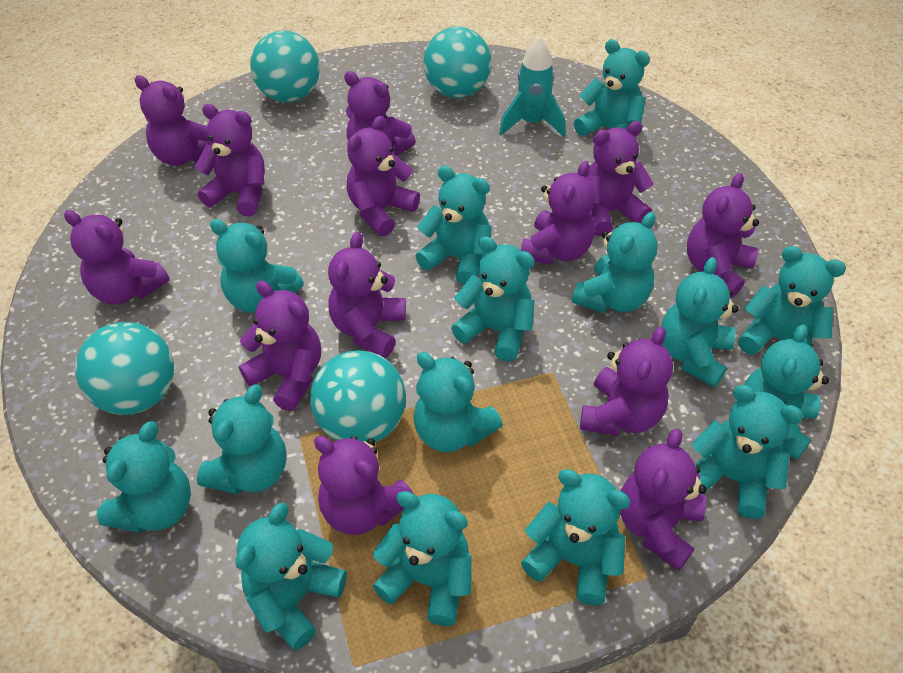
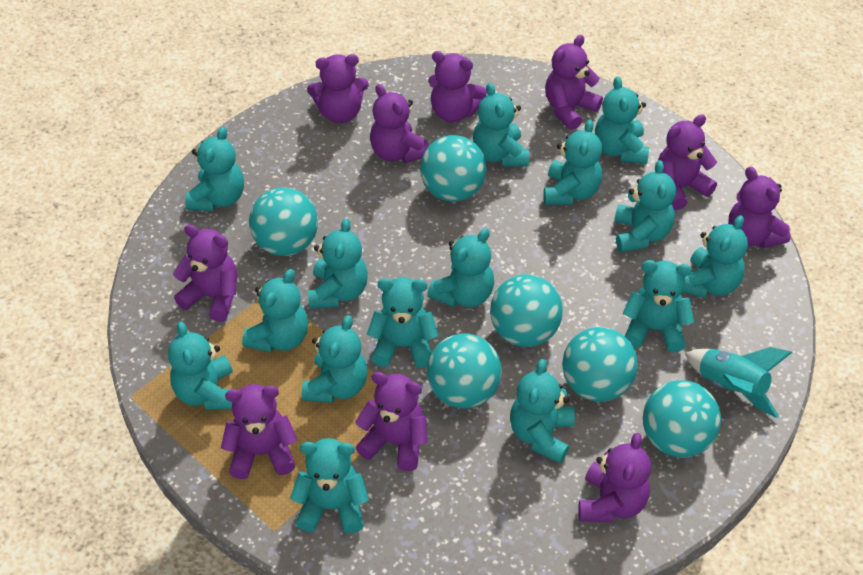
purple teddy bear: [64,210,170,305] [134,75,212,166] [195,104,265,216] [239,281,321,411] [314,436,414,535] [328,232,406,358] [344,71,416,156] [347,116,420,236] [521,161,596,265] [580,326,673,436] [586,121,654,236] [620,428,707,570] [687,173,759,298] = 13 -> [173,224,237,322] [221,384,298,479] [307,54,369,123] [355,372,427,471] [370,84,429,163] [428,51,487,122] [545,35,603,130] [578,433,651,522] [658,114,717,210] [728,167,791,248] = 10
turquoise ball: [75,322,174,415] [250,31,320,102] [310,350,406,442] [423,27,492,98] = 4 -> [249,187,318,256] [420,135,487,202] [427,333,502,409] [490,275,563,347] [562,327,638,402] [643,380,721,458] = 6

